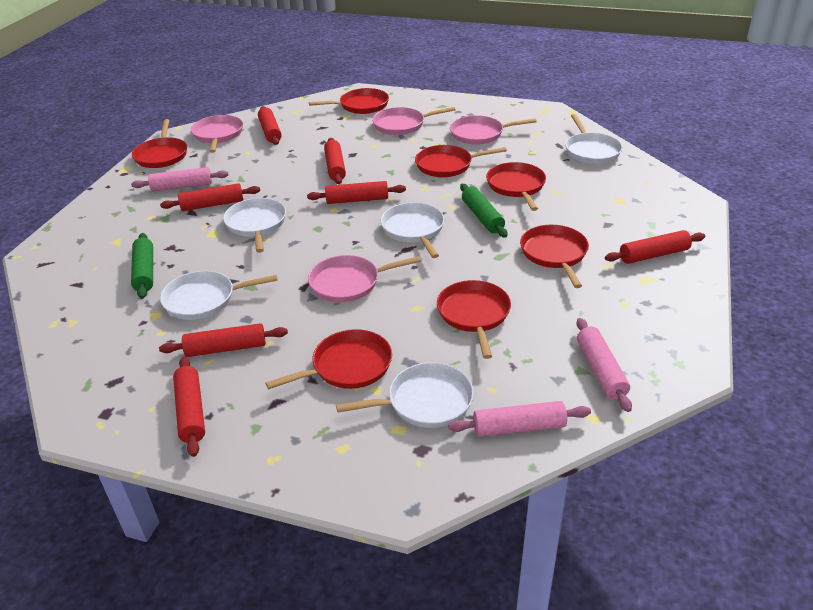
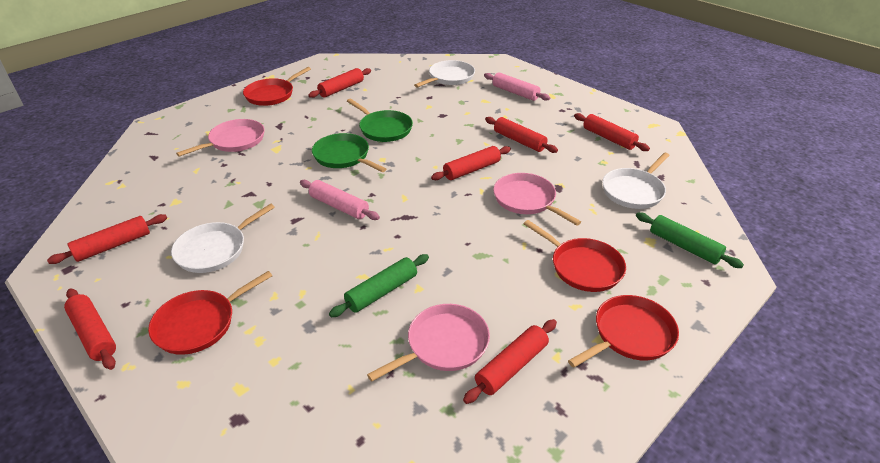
green pan: none = 0 -> [312,133,386,172] [347,99,413,142] = 2
pink pan: [191,115,243,153] [308,255,421,302] [372,107,455,135] [450,115,537,145] = 4 -> [176,119,265,157] [367,304,490,382] [493,173,581,226] = 3
pink rolling pin: [131,167,228,191] [448,401,591,437] [577,318,632,412] = 3 -> [300,180,380,220] [484,72,550,101] = 2
red pan: [132,119,187,168] [265,329,392,389] [309,88,389,114] [415,145,507,177] [437,280,511,359] [486,162,546,211] [520,225,589,288] = 7 -> [148,271,272,355] [243,67,311,106] [524,220,626,292] [568,295,679,368] = 4
white pan: [160,271,278,320] [223,198,286,253] [336,362,474,428] [381,202,444,258] [565,114,623,164] = 5 -> [171,203,275,273] [414,60,475,87] [602,153,670,209] = 3

